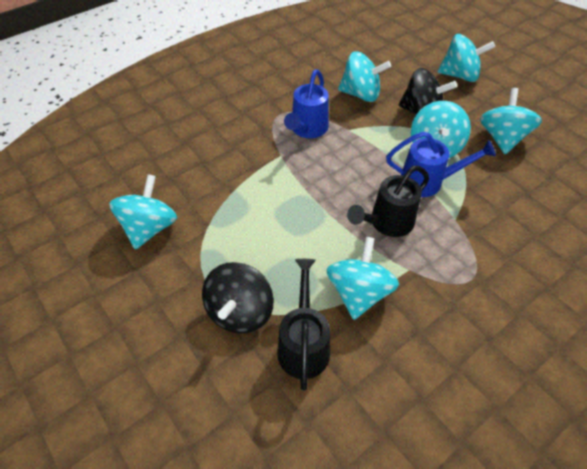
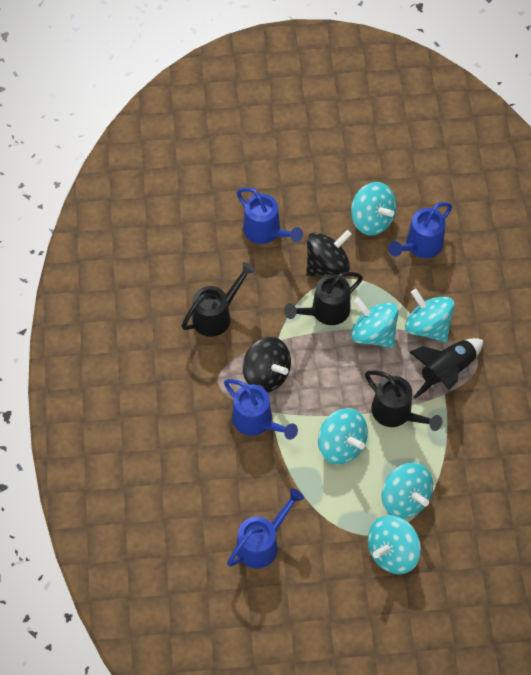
black rocket: none = 0 -> [410,338,483,399] = 1
black watering can: [277,259,330,391] [347,166,429,237] = 2 -> [182,262,256,337] [284,272,363,325] [365,370,442,431] = 3
blue watering can: [284,69,329,138] [386,132,496,197] = 2 -> [224,379,298,440] [227,488,304,568] [237,187,303,244] [388,202,452,258] = 4

